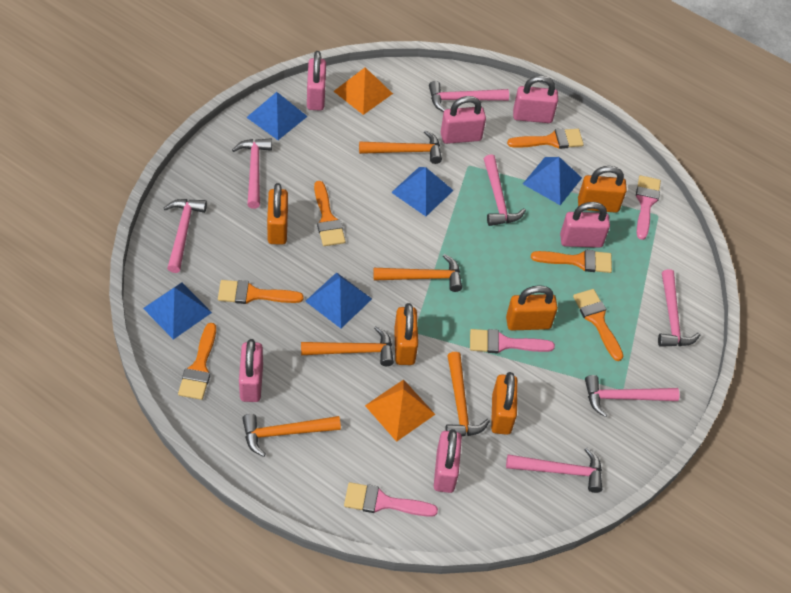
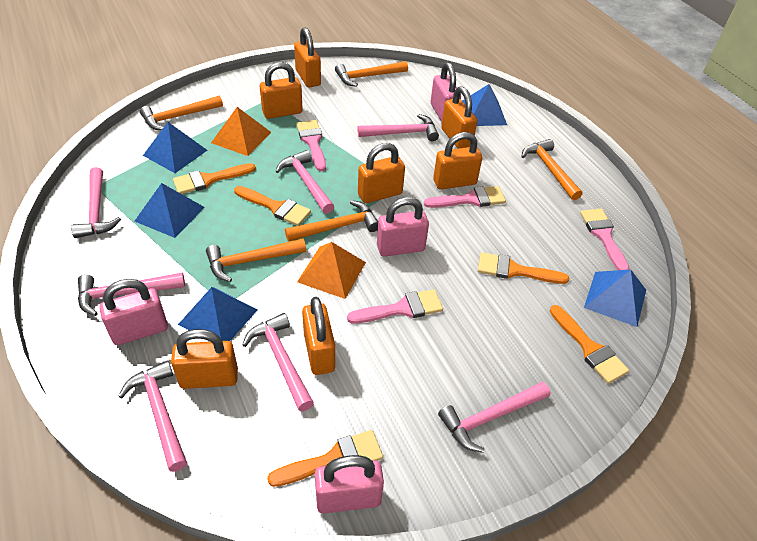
orange brush: [178,323,216,400] [218,280,304,304] [314,181,345,246] [507,128,584,149] [531,249,612,273] [573,289,623,361] = 6 -> [173,163,256,194] [234,186,311,226] [267,430,383,487] [478,252,569,284] [550,305,629,384] = 5
orange padlock: [267,183,288,245] [394,303,418,365] [491,372,518,435] [506,285,558,331] [578,166,627,213] = 5 -> [171,329,238,389] [260,62,303,119] [294,27,321,88] [302,297,335,375] [358,143,405,203] [433,132,482,190] [441,86,478,149] = 7
pink brush: [344,482,438,517] [470,329,555,353] [636,175,661,240] = 3 -> [296,120,326,171] [347,289,443,324] [424,186,506,208] [580,209,629,270] = 4
pink padlock: [239,339,263,402] [307,51,326,111] [434,429,462,493] [441,96,486,144] [513,76,558,123] [560,202,610,248] = 6 -> [99,279,168,345] [315,455,384,514] [377,197,429,257] [431,62,461,122] = 4

